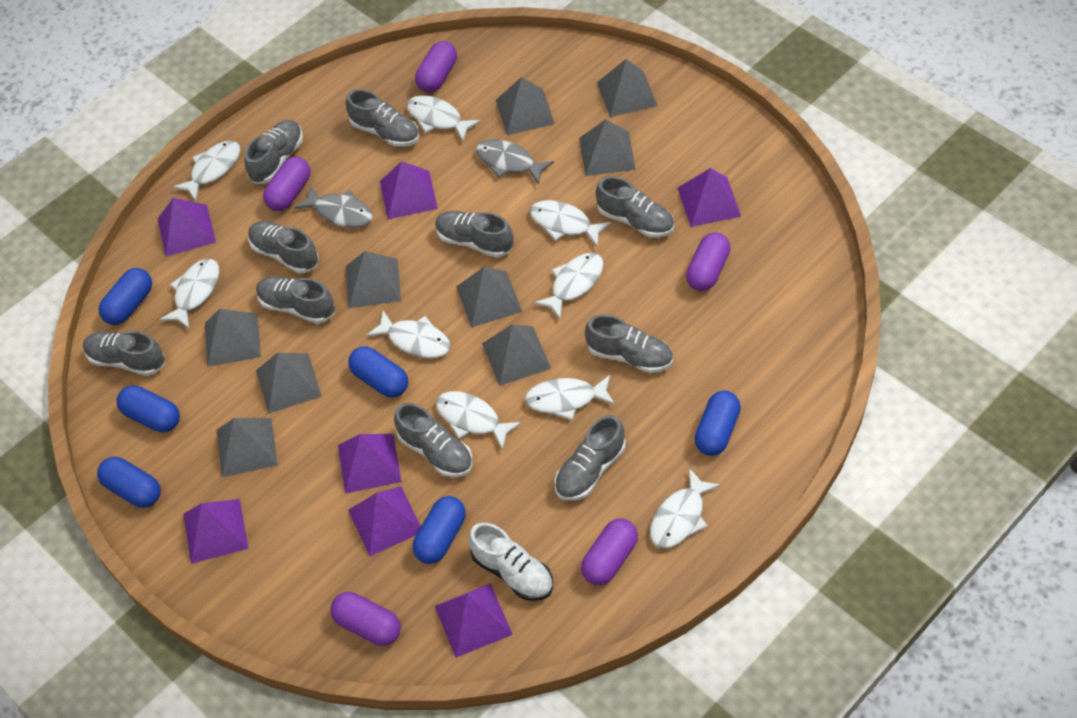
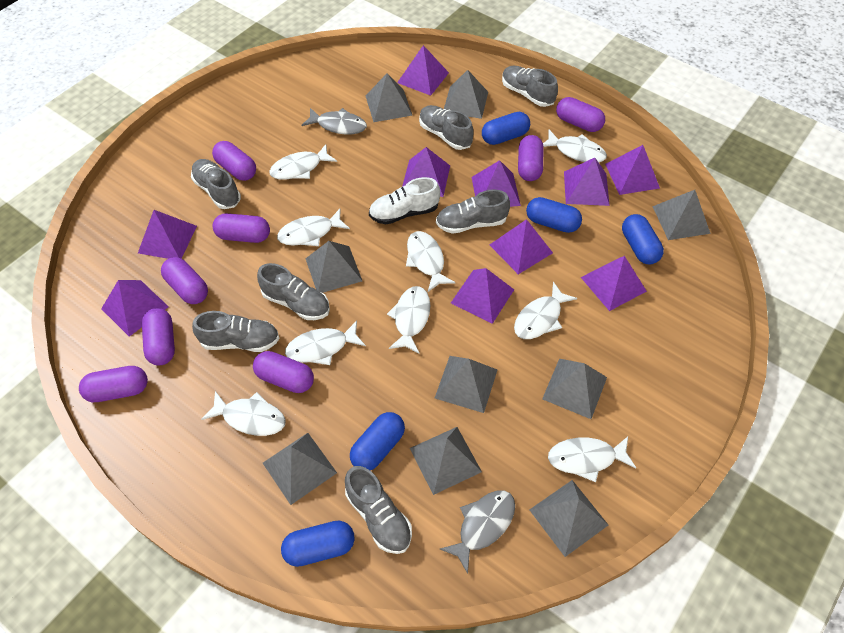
blue capsule: [97,457,161,508] [99,268,152,325] [117,385,180,432] [348,346,408,398] [413,496,466,564] [694,391,741,456] = 6 -> [281,521,355,567] [350,412,405,470] [482,112,530,145] [526,197,582,233] [622,214,664,265] = 5
grey shoe: [83,331,165,376] [244,120,303,184] [248,221,319,273] [256,276,335,324] [346,89,419,147] [394,403,473,477] [435,211,513,258] [555,415,625,501] [585,314,673,373] [596,176,674,238] = 10 -> [191,159,241,209] [192,311,279,352] [257,263,330,320] [345,466,412,554] [419,105,474,150] [436,190,510,234] [502,66,558,107] = 7
purple capsule: [263,157,310,211] [330,592,401,646] [415,41,457,92] [581,518,638,585] [686,232,730,291] = 5 -> [79,366,148,402] [142,308,175,365] [161,257,208,304] [212,141,256,181] [212,213,270,243] [253,351,314,393] [518,135,543,181] [556,97,605,132] = 8
purple pyramid: [158,198,216,257] [183,499,249,564] [338,434,402,494] [348,486,421,556] [380,161,438,219] [435,583,513,658] [678,168,741,227] = 7 -> [101,280,169,337] [138,210,197,259] [397,45,449,96] [402,147,450,197] [451,268,514,324] [472,160,521,207] [490,219,553,274] [564,158,610,206] [581,256,647,311] [605,145,660,195] = 10

